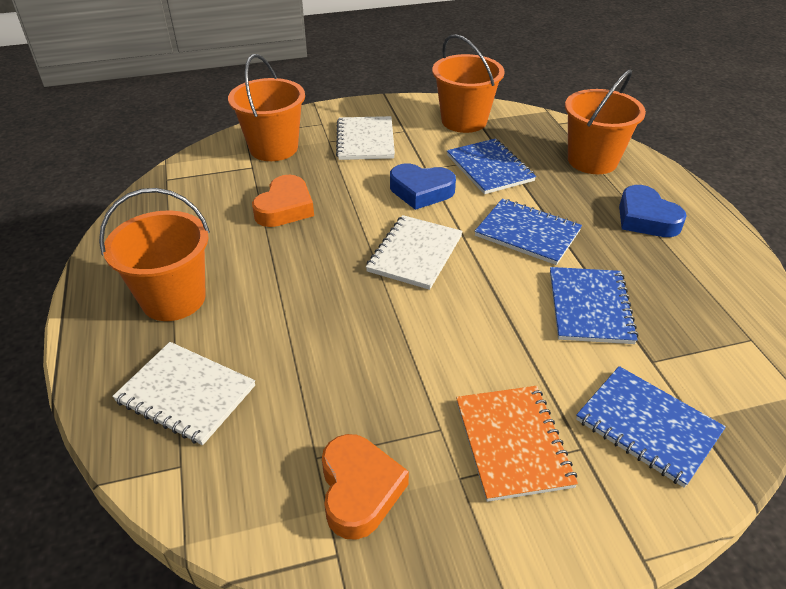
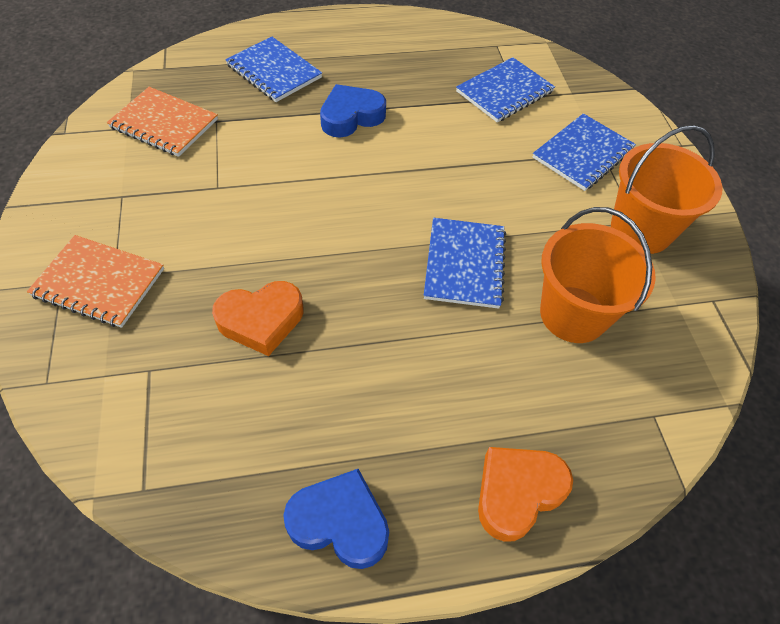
orange bucket: [99,188,210,321] [228,54,305,161] [432,34,505,133] [565,70,646,174] = 4 -> [540,207,656,343] [611,125,722,254] = 2
orange notebook: [456,386,578,502] = 1 -> [27,235,164,328] [107,87,218,157] = 2
white notebook: [112,342,255,445] [336,116,395,160] [366,215,463,290] = 3 -> none = 0

